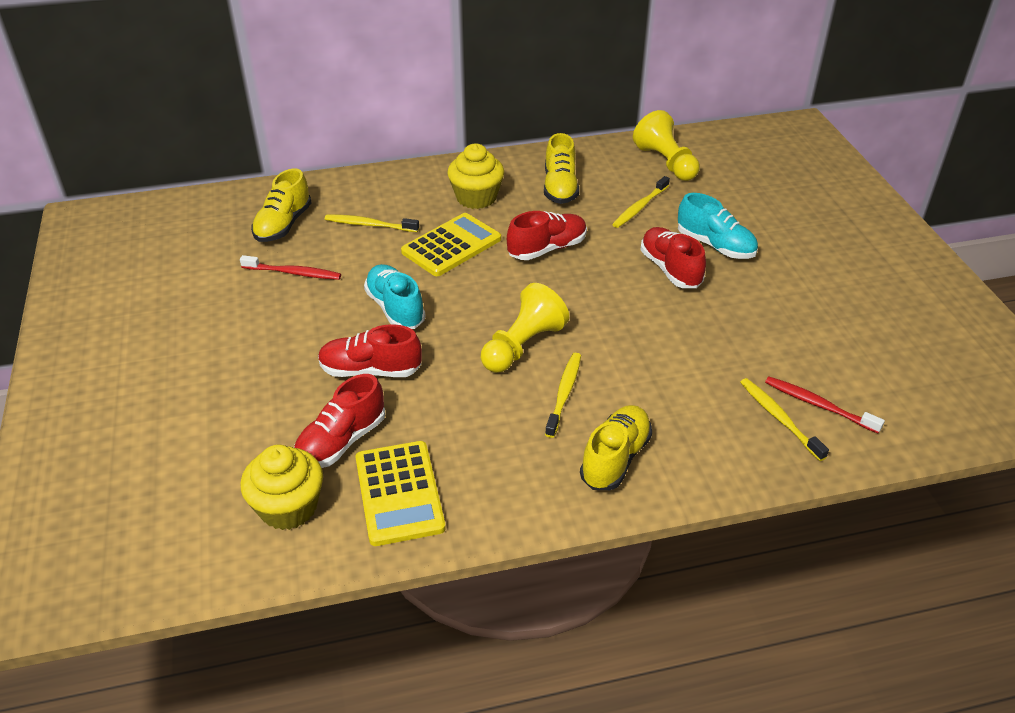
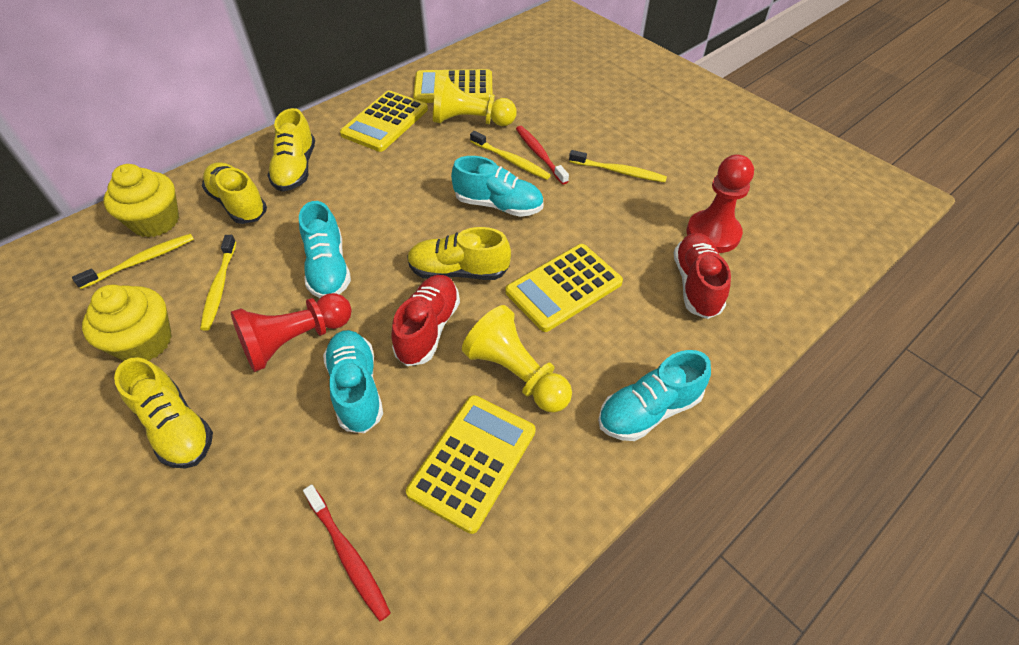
red pawn: none = 0 -> [231,293,352,372] [687,154,754,253] = 2
red shoe: [294,374,385,468] [318,324,422,377] [507,211,587,260] [640,227,706,288] = 4 -> [391,275,460,366] [674,233,731,319] = 2
turquoise shoe: [364,264,425,329] [678,193,758,259] = 2 -> [299,201,351,298] [323,330,383,433] [451,156,543,217] [598,350,711,441] = 4
yellow calculator: [355,441,446,546] [401,213,501,276] = 2 -> [340,91,428,152] [406,395,536,534] [413,69,492,103] [506,244,623,332] = 4
yellow shoe: [251,168,312,242] [544,133,579,204] [580,405,652,490] = 3 -> [114,357,213,468] [202,162,267,224] [267,108,315,191] [407,227,511,280] = 4

